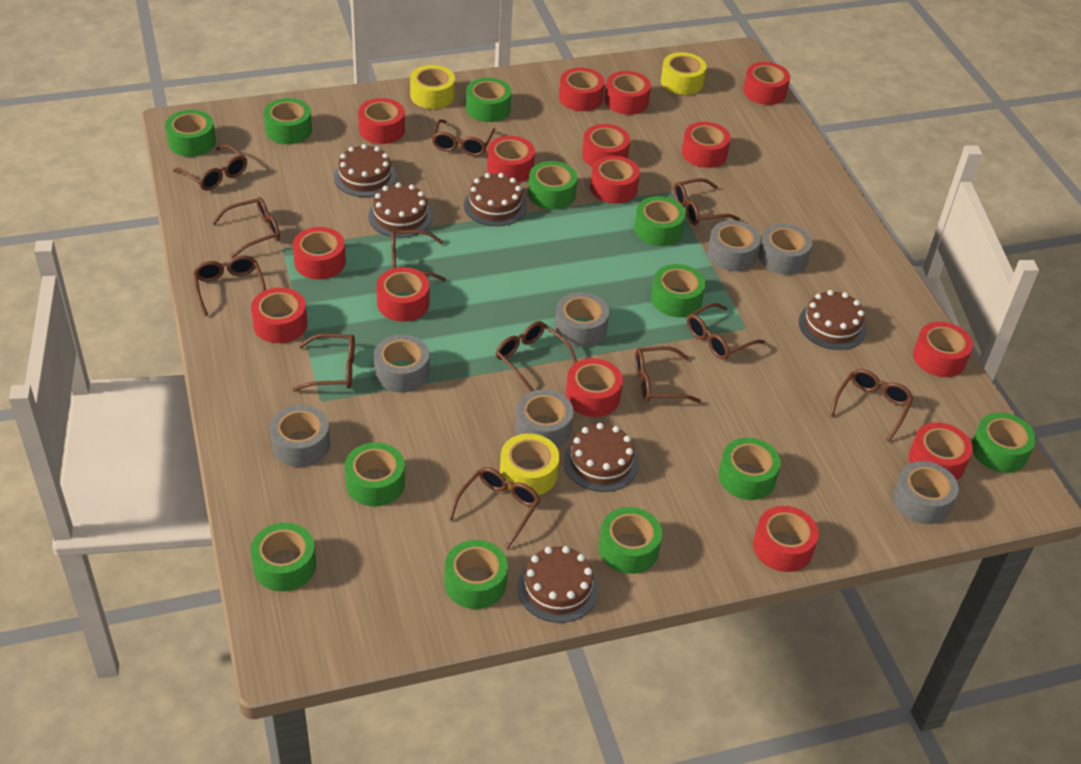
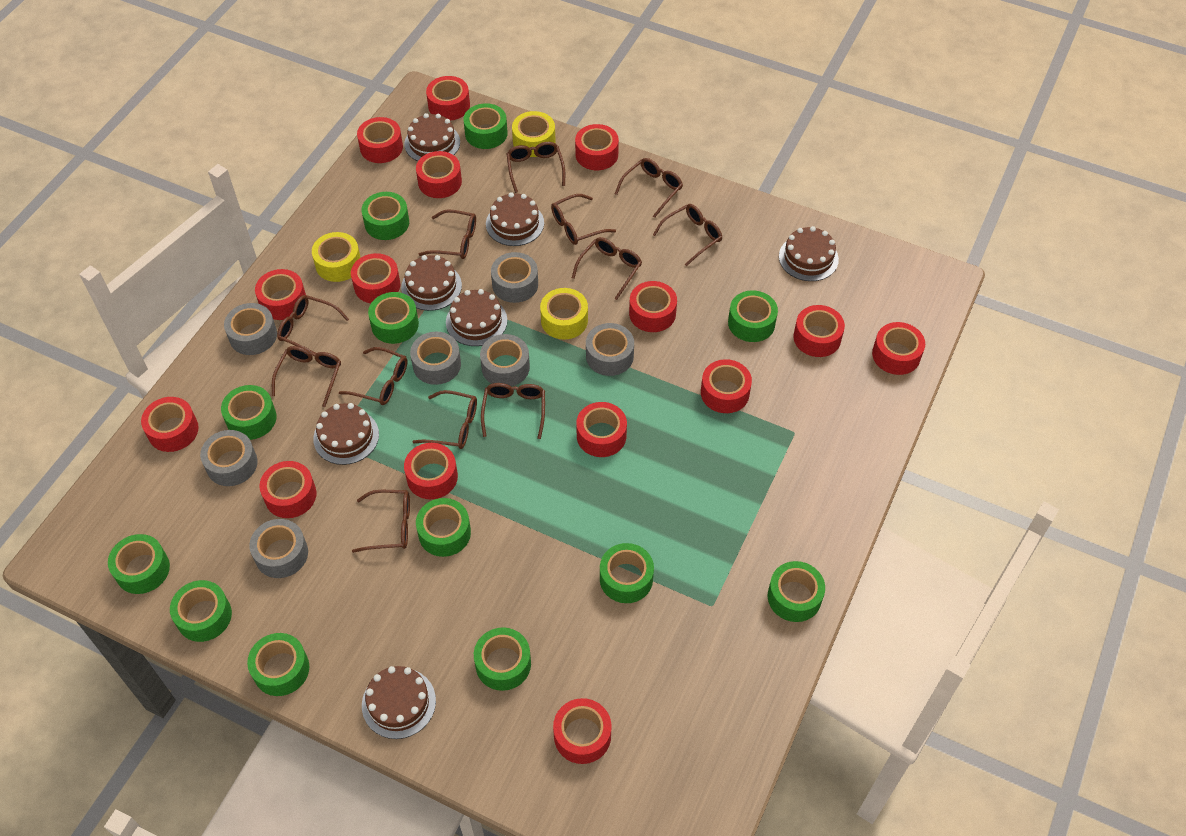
brown cake: [334,144,396,197] [368,182,433,238] [464,173,527,226] [517,546,598,623] [564,423,639,492] [799,290,866,350] = 6 -> [313,403,379,465] [362,666,436,739] [401,255,462,311] [404,113,460,161] [446,289,507,346] [486,192,544,246] [779,226,839,281] = 7

